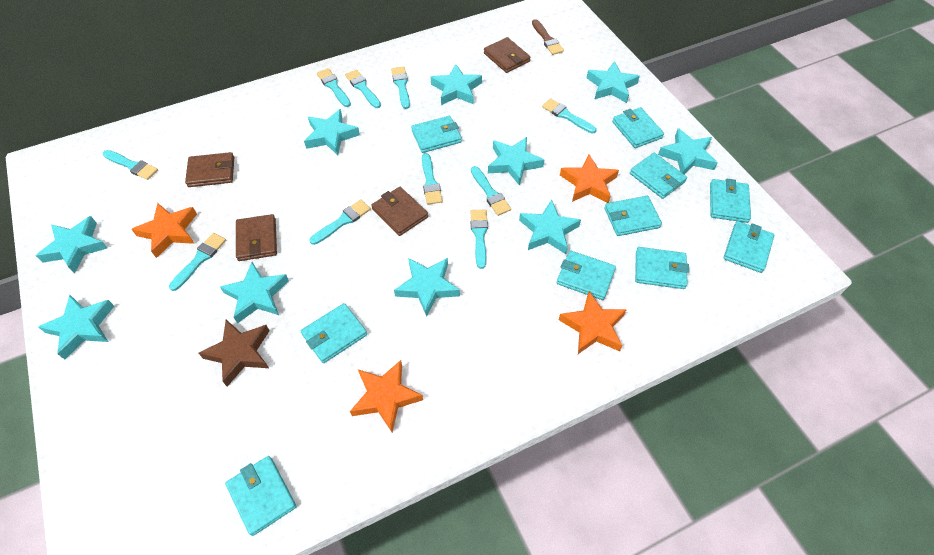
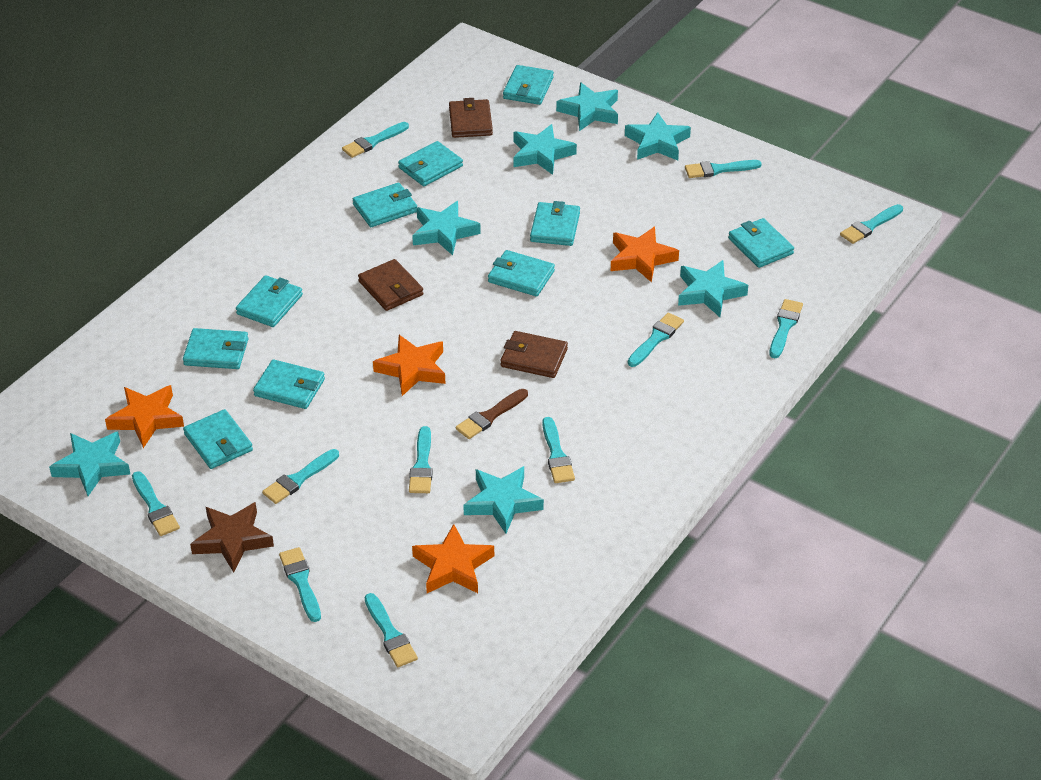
brown wallet: [185,152,234,187] [236,214,277,261] [371,187,428,236] [484,37,531,73] = 4 -> [358,259,424,311] [449,98,493,138] [500,331,568,378] = 3
turquoise brush: [103,150,158,180] [169,233,226,291] [309,199,371,245] [317,68,351,107] [345,70,381,108] [391,66,410,109] [422,153,442,204] [471,166,511,216] [471,210,488,269] [542,98,597,133] = 10 -> [132,471,180,536] [262,449,339,504] [279,547,321,622] [342,122,409,158] [364,593,418,667] [409,426,433,493] [542,417,575,483] [628,313,684,367] [685,160,762,178] [769,299,803,358] [840,204,903,244] = 11
turquoise star: [36,216,108,274] [38,295,114,360] [220,262,289,323] [304,109,360,155] [394,258,460,317] [431,64,482,105] [488,137,544,186] [519,200,581,254] [587,61,640,103] [658,128,718,174] = 10 -> [49,431,130,496] [412,201,481,255] [463,466,544,534] [514,124,577,175] [556,82,618,131] [625,112,691,160] [678,260,748,317] = 7

